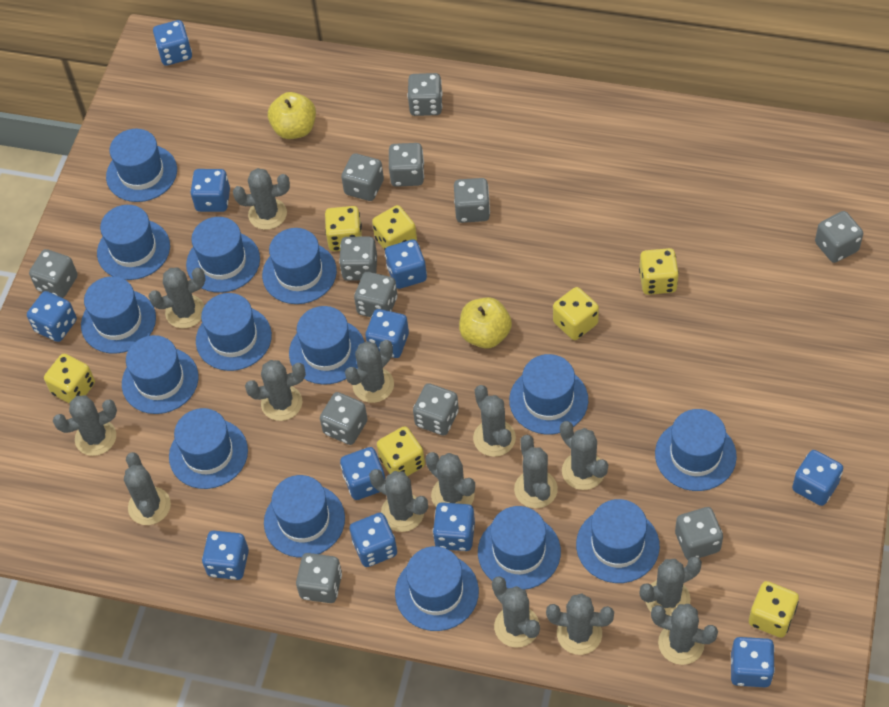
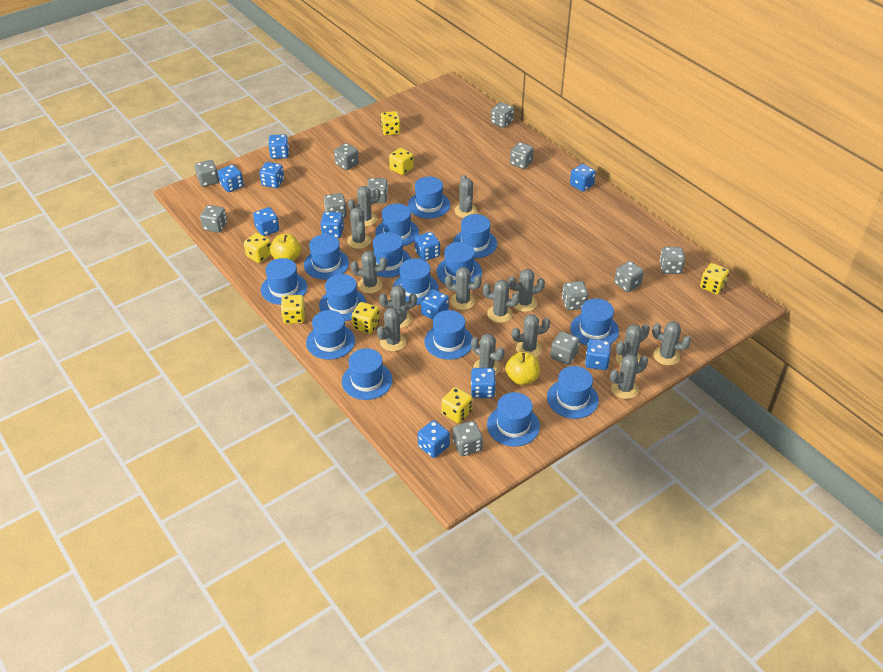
grey cactus: [53,395,117,456] [124,452,171,525] [148,268,206,328] [233,168,290,230] [245,360,306,421] [345,340,394,403] [369,469,428,532] [425,452,475,507] [473,385,516,457] [492,576,540,647] [514,435,558,508] [546,593,614,655] [560,421,608,490] [639,557,702,616] [651,604,718,665] = 15 -> [347,208,371,249] [348,186,380,227] [351,251,387,293] [377,306,407,351] [379,285,417,328] [445,267,482,310] [454,175,477,218] [471,333,505,376] [483,280,520,323] [508,269,545,312] [512,314,550,357] [610,354,648,399] [616,324,650,365] [652,321,691,365] = 14

